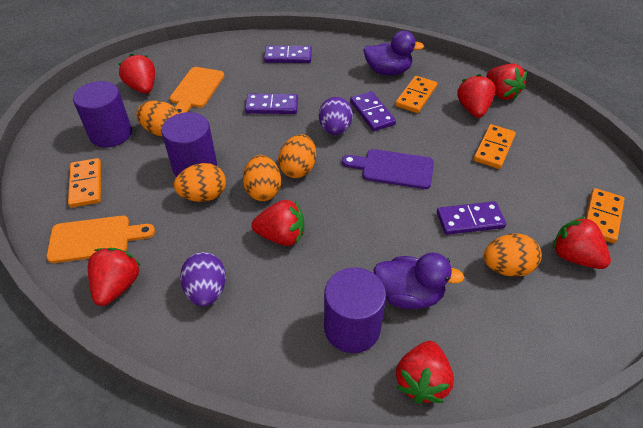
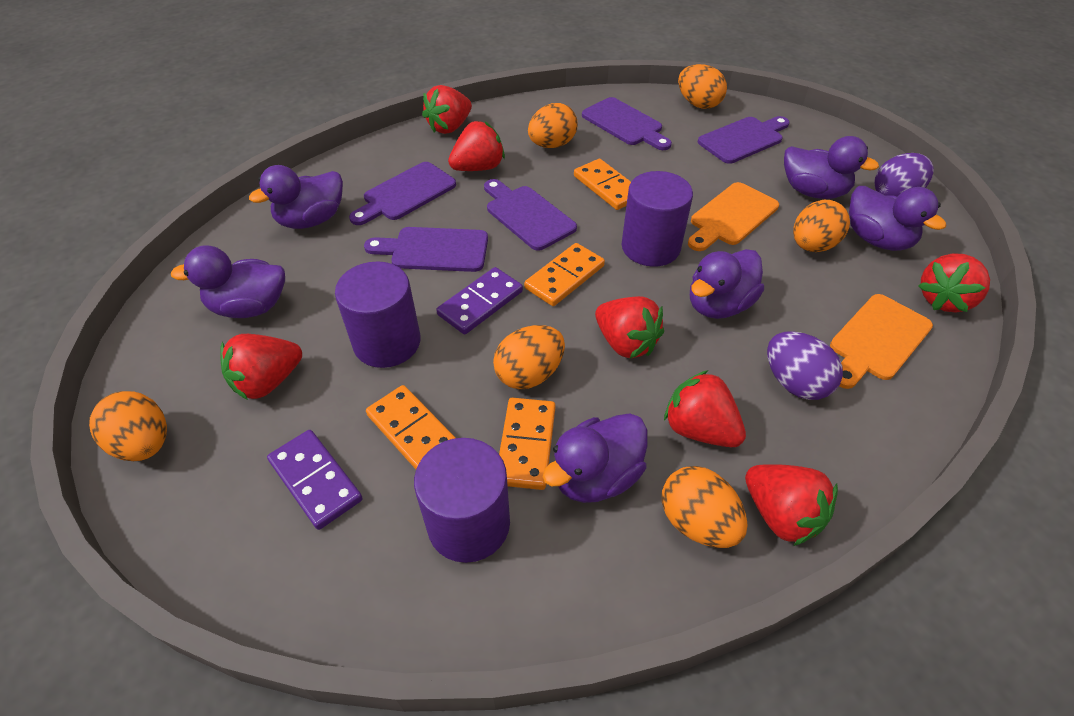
orange egg: [136,101,179,136] [174,163,226,202] [243,155,281,201] [278,134,316,178] [484,233,542,277] = 5 -> [89,391,167,461] [493,325,565,390] [528,103,578,148] [662,466,748,548] [678,64,727,109] [793,200,850,252] = 6
purple cutting board: [342,149,434,189] = 1 -> [349,162,456,225] [364,227,488,272] [484,179,577,251] [582,97,672,150] [698,116,790,164] = 5
purple domino: [245,94,298,114] [264,46,312,63] [350,91,396,131] [437,201,506,235] = 4 -> [267,430,363,530] [436,267,523,335] = 2
purple duck: [363,31,424,75] [373,253,465,309] = 2 -> [171,245,285,318] [249,165,343,229] [543,413,648,503] [690,249,764,319] [784,136,879,199] [849,186,946,251] = 6

